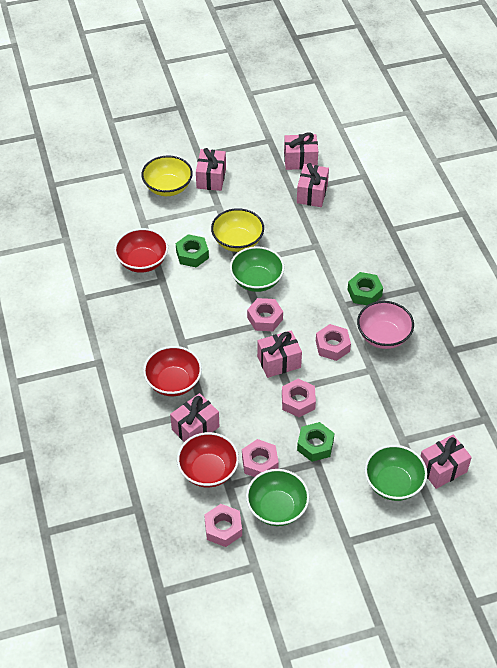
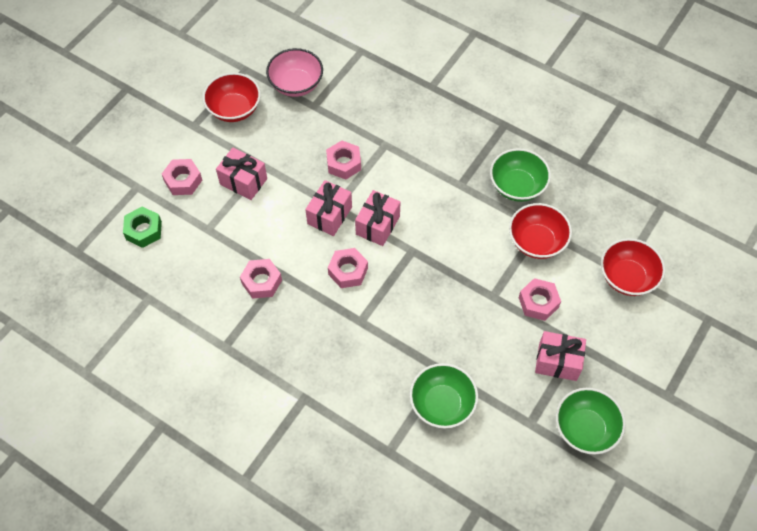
green nut: [176,234,209,268] [297,422,335,462] [348,272,383,305] = 3 -> [123,207,162,248] = 1
pink gift: [170,393,219,442] [196,148,226,191] [257,330,302,378] [284,132,318,170] [297,163,329,207] [420,435,472,489] = 6 -> [216,148,267,200] [305,180,352,236] [355,190,401,246] [535,331,586,381] = 4
yellow bowl: [141,156,193,196] [211,208,264,252] = 2 -> none = 0

